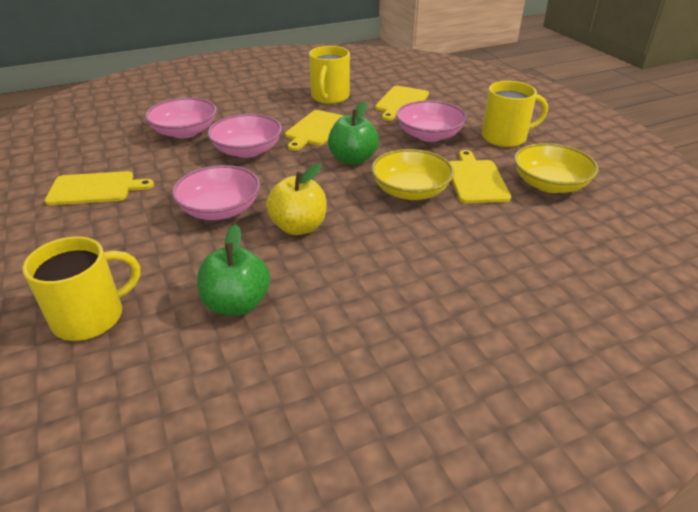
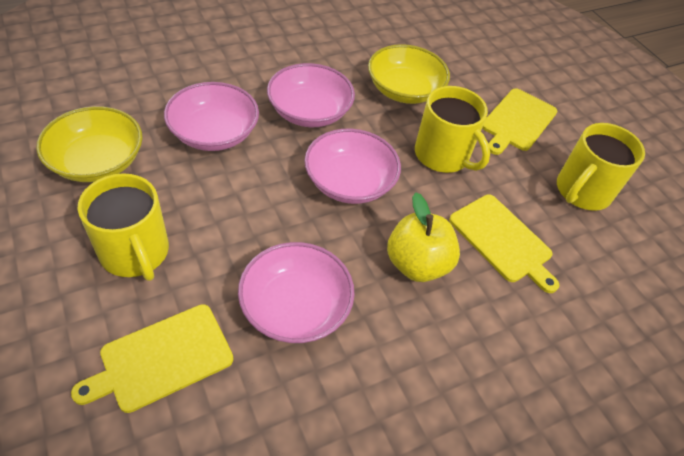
green apple: [197,224,270,316] [328,101,379,165] = 2 -> none = 0
yellow cutting board: [45,171,154,205] [285,110,344,151] [375,86,429,121] [449,150,511,203] = 4 -> [71,304,234,413] [449,194,559,293] [482,88,557,155] = 3

